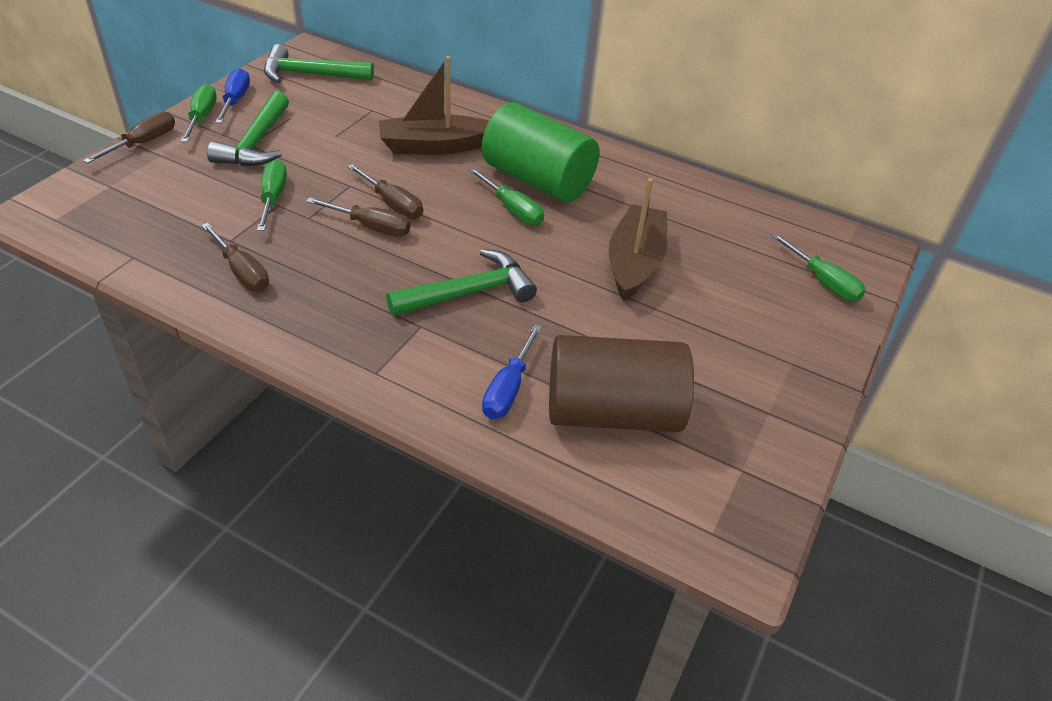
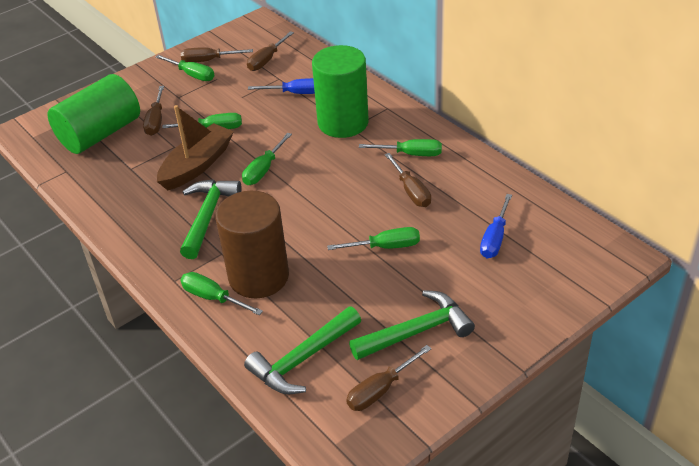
brown boat: [379,56,489,155] [609,178,668,301] = 2 -> [157,105,234,190] = 1
brown screwdriver: [83,112,175,164] [201,223,269,291] [306,198,411,236] [347,164,423,219] = 4 -> [143,86,164,136] [181,47,253,62] [247,31,294,71] [346,345,431,411] [385,153,431,207] = 5
green cylinder: [482,102,599,203] = 1 -> [48,74,140,154] [312,45,369,138] = 2
green screwdriver: [180,84,217,142] [257,160,287,231] [468,168,544,225] [771,233,866,301] = 4 -> [156,55,214,81] [162,113,242,129] [180,272,263,315] [242,133,292,185] [327,227,420,250] [359,139,442,156] = 6

